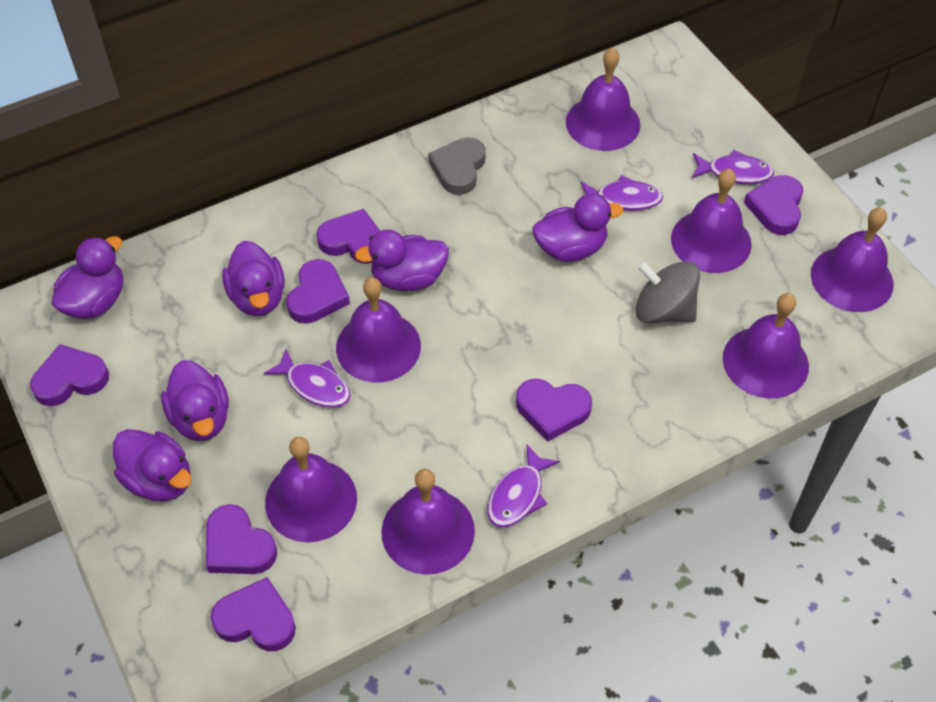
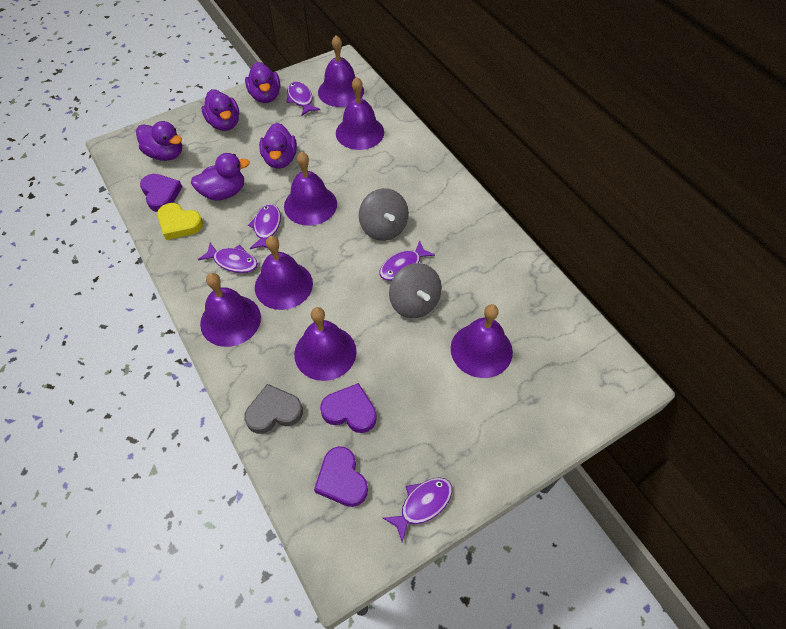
grey spinning top: [635,261,700,323] = 1 -> [359,188,409,241] [389,263,442,318] = 2
purple duck: [52,236,123,319] [113,429,192,502] [161,360,229,441] [222,241,285,316] [355,230,449,291] [532,193,623,262] = 6 -> [136,121,182,161] [191,153,250,200] [201,89,239,131] [245,62,280,103] [259,123,297,169] = 5
purple fish: [264,349,351,408] [487,445,560,527] [580,175,663,211] [692,150,774,184] = 4 -> [198,243,258,273] [248,204,281,249] [286,81,320,116] [379,240,435,281] [383,477,452,542] = 5
purple heart: [30,344,109,406] [206,504,277,574] [211,577,296,651] [286,259,350,324] [317,209,380,264] [516,379,592,441] [744,175,803,235] = 7 -> [140,174,182,212] [314,446,368,507] [320,383,377,433] = 3
yellow heart: none = 0 -> [157,203,203,240] = 1

